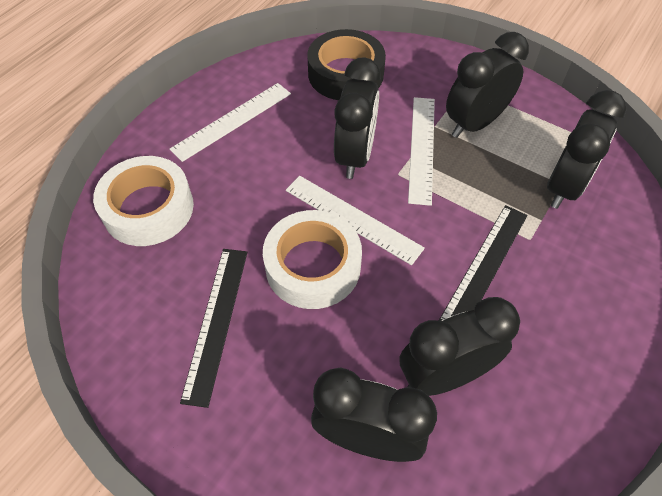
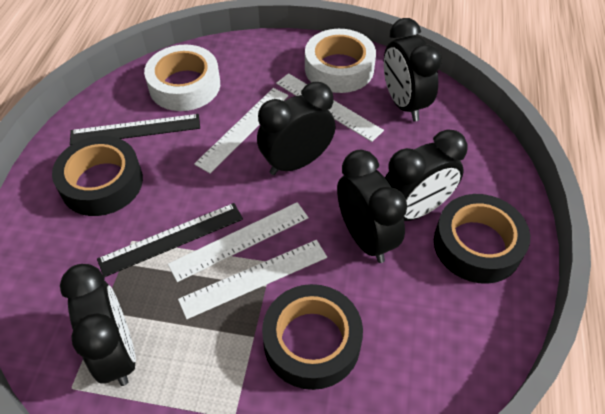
black tape: [307,29,386,100] = 1 -> [52,136,143,216] [262,284,363,390] [434,194,530,284] = 3
white ruler: [169,83,291,162] [286,176,425,265] [408,97,435,206] = 3 -> [168,202,309,282] [178,240,327,319] [194,88,289,173] [276,73,384,142] = 4

